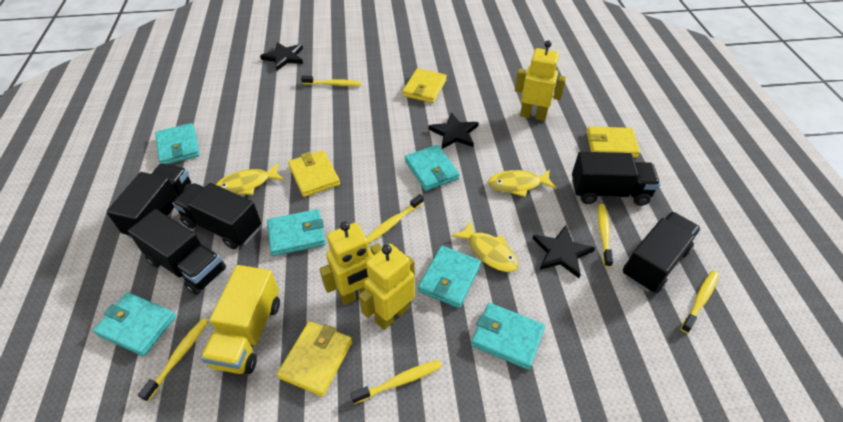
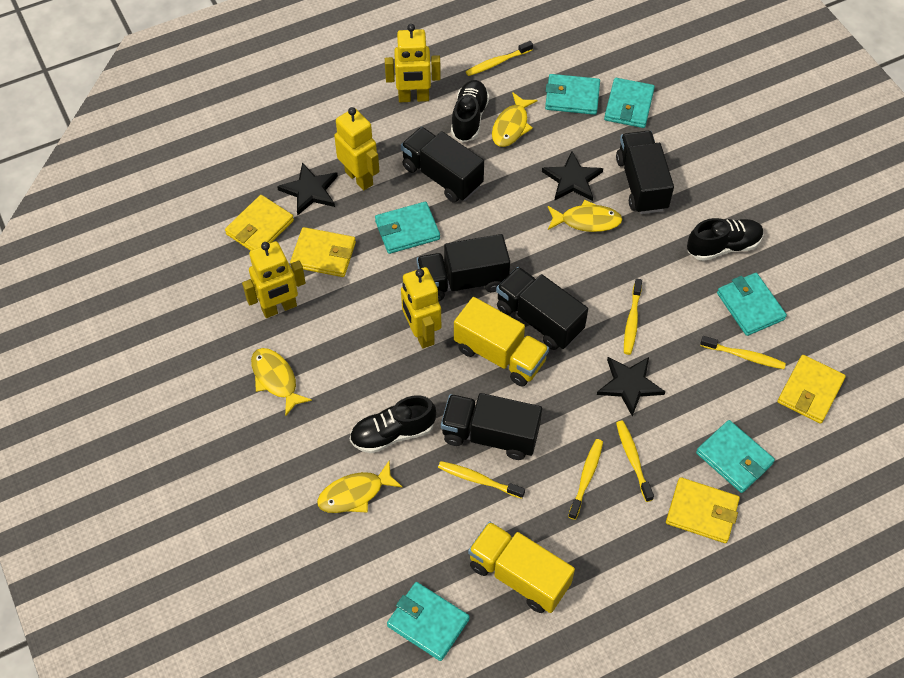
black shoe: none = 0 -> [350,395,436,454] [451,80,489,142] [687,218,764,261] = 3
yellow fish: [216,163,284,195] [451,220,519,272] [488,170,556,197] = 3 -> [251,348,312,417] [317,461,402,513] [492,92,537,147] [548,200,622,232] = 4
yellow robot: [320,221,382,305] [359,244,415,330] [515,40,566,121] = 3 -> [242,241,306,318] [334,107,380,191] [385,24,441,102] [401,267,441,349] = 4
yellow truck: [201,265,280,374] = 1 -> [454,297,549,387] [468,521,575,613] = 2

